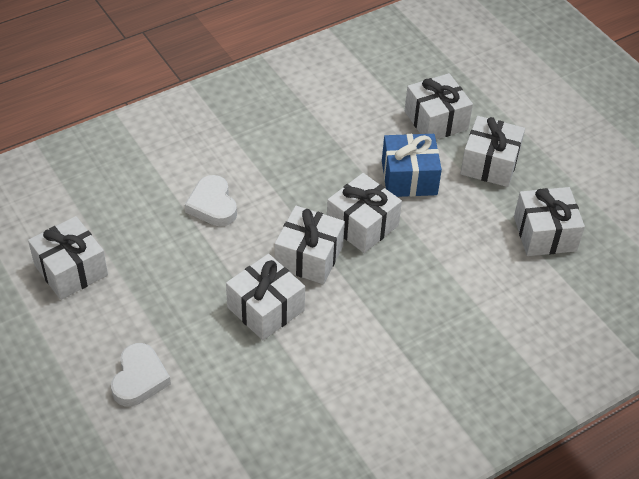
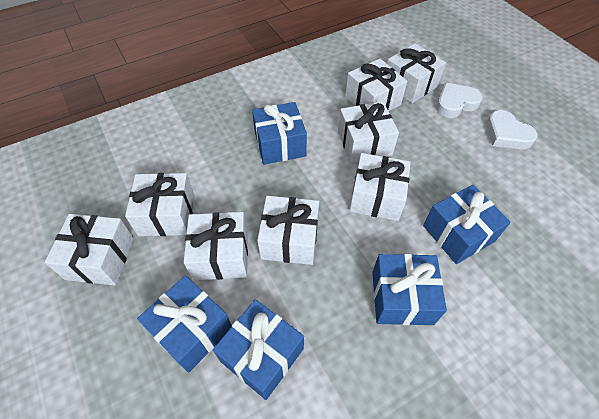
blue gift: [382,134,442,197] = 1 -> [137,275,232,373] [213,299,304,400] [252,102,307,165] [372,254,447,325] [423,185,511,264] = 5
white gift: [28,216,108,300] [226,254,305,340] [275,206,345,284] [327,173,402,253] [405,73,473,140] [460,116,525,187] [514,187,585,256] = 7 -> [45,214,134,285] [125,173,194,236] [184,212,248,280] [257,196,319,265] [338,101,399,163] [345,59,407,111] [350,153,411,221] [387,43,446,103] = 8

